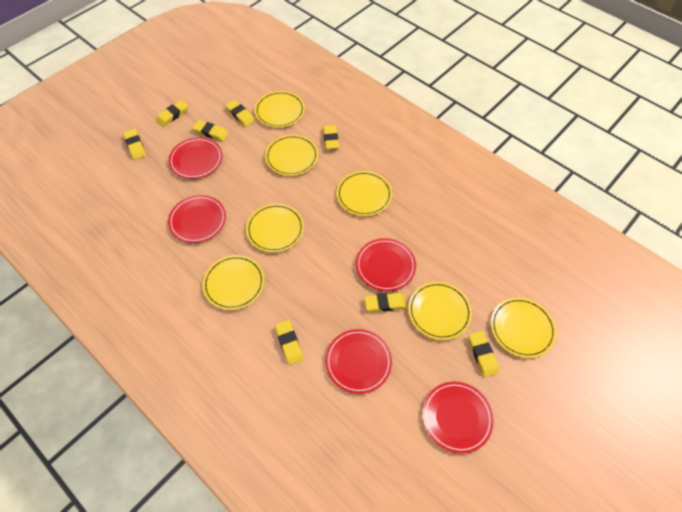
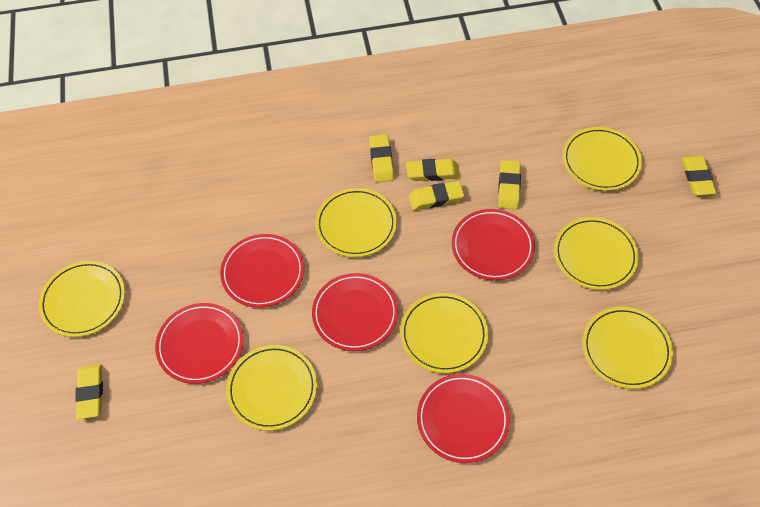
yellow eraser: [123,129,146,160] [156,100,188,127] [192,120,229,141] [225,100,255,127] [275,320,304,365] [323,125,339,149] [364,293,407,312] [468,331,499,377] = 8 -> [75,364,103,419] [369,134,394,182] [406,159,459,181] [409,181,464,210] [498,160,521,209] [681,156,716,195] = 6

